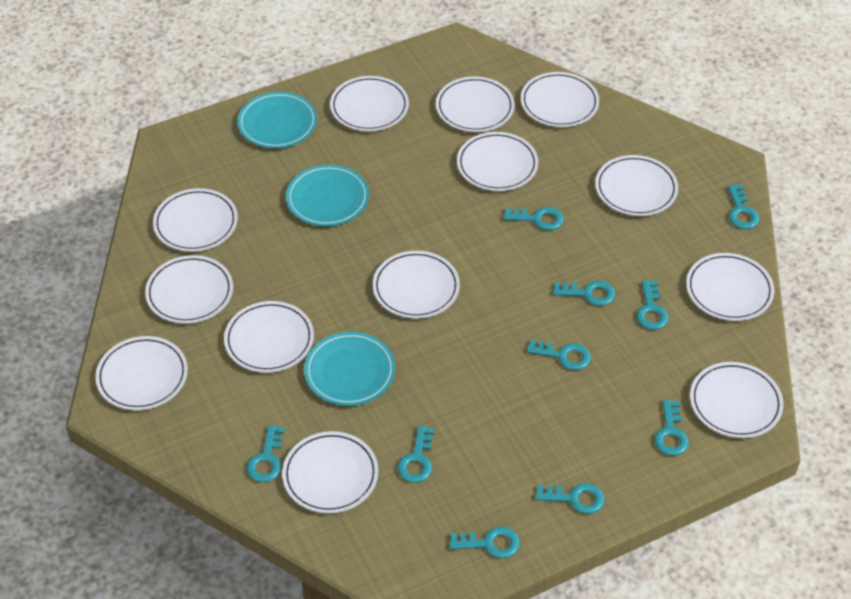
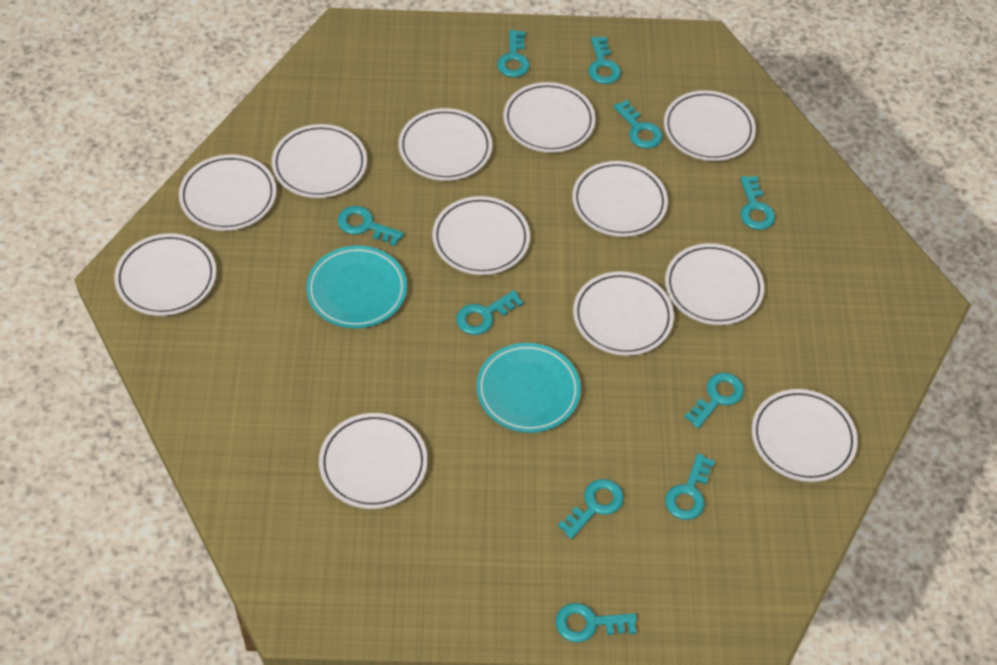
turquoise plate: [237,92,317,148] [286,165,369,226] [304,332,395,406] = 3 -> [306,245,407,328] [476,343,581,433] = 2
white plate: [95,336,188,411] [145,255,233,324] [153,188,238,252] [224,301,314,373] [282,431,378,514] [330,76,409,131] [373,251,460,319] [436,76,515,132] [457,132,538,191] [521,72,599,127] [595,155,678,216] [686,253,774,321] [690,362,784,438] = 13 -> [114,233,216,316] [179,154,276,231] [272,124,367,198] [319,413,427,509] [399,108,492,181] [432,196,530,275] [503,82,595,153] [572,161,668,237] [573,271,674,356] [664,90,756,161] [665,243,764,325] [752,389,858,482] = 12

